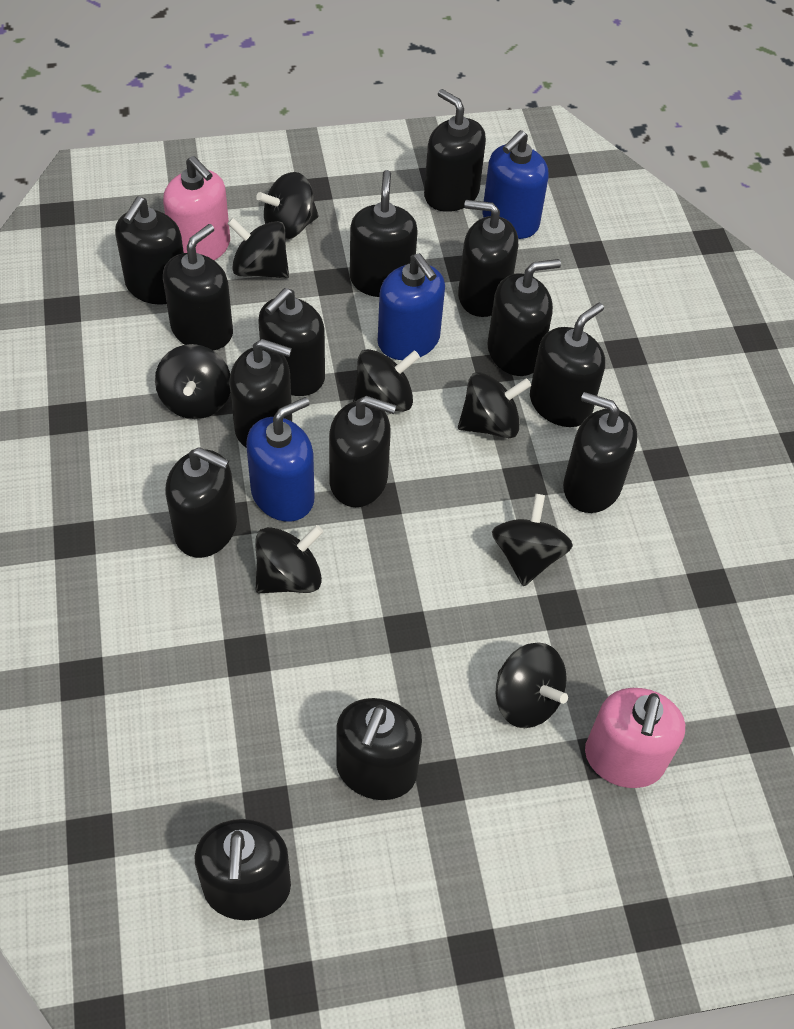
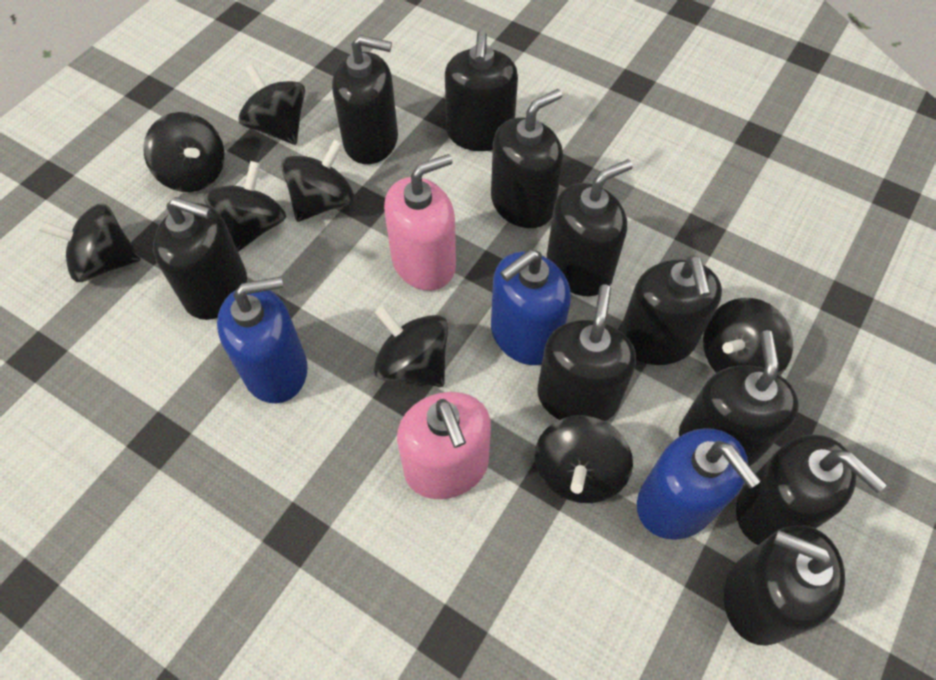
black soap dispenser: [115,197,184,305] [163,224,233,350] [166,447,237,558] [194,819,291,920] [230,339,292,448] [258,288,325,396] [329,396,396,507] [336,698,422,800] [350,170,418,297] [424,89,486,212] [458,200,518,317] [487,259,561,376] [530,303,605,427] [563,392,637,513] = 14 -> [153,197,247,320] [332,35,398,164] [445,31,518,151] [491,89,563,228] [537,285,636,421] [547,159,633,296] [620,255,722,365] [679,330,799,466] [724,525,845,646] [736,434,887,545] = 10

